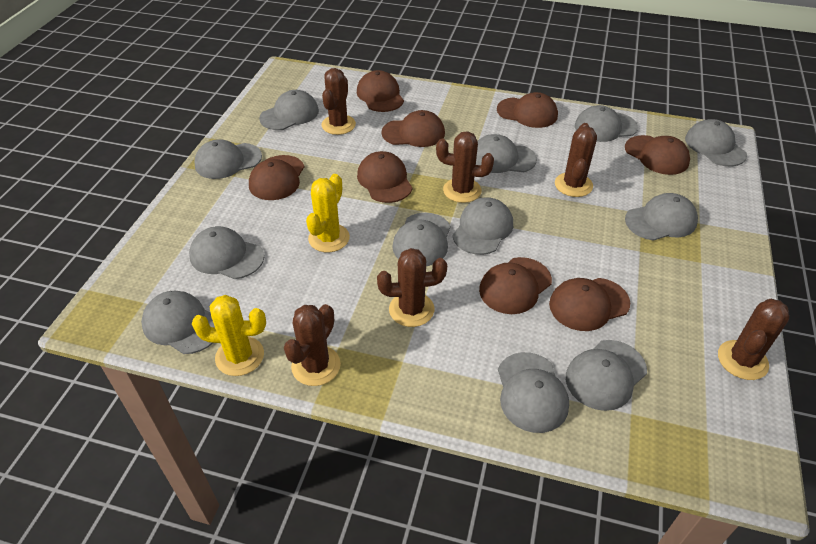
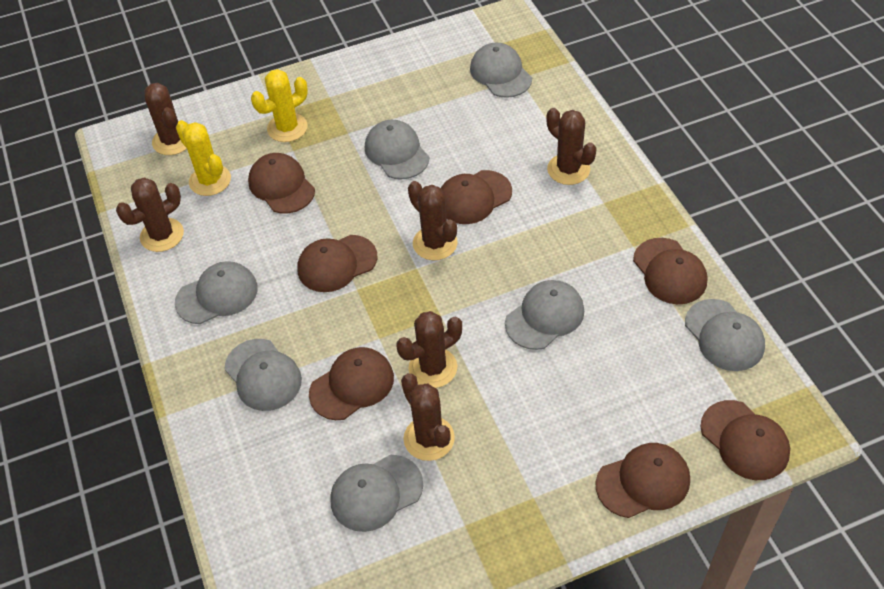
brown cap: [249,155,304,200] [357,70,404,112] [357,151,413,203] [381,110,445,147] [479,257,552,314] [497,92,558,128] [549,278,630,331] [625,135,690,175] = 8 -> [248,153,315,214] [297,235,378,292] [309,347,394,420] [441,170,512,224] [595,443,690,518] [633,238,707,304] [701,400,790,480] = 7
grey cap: [141,291,215,354] [189,226,264,279] [194,140,262,179] [259,90,319,130] [392,213,451,266] [452,197,513,255] [476,134,537,173] [498,352,569,433] [566,340,647,411] [575,105,638,142] [625,193,698,241] [685,119,747,166] = 12 -> [175,261,258,324] [225,339,302,411] [330,455,423,532] [365,120,429,179] [470,43,532,98] [505,280,584,350] [685,299,765,371] = 7

